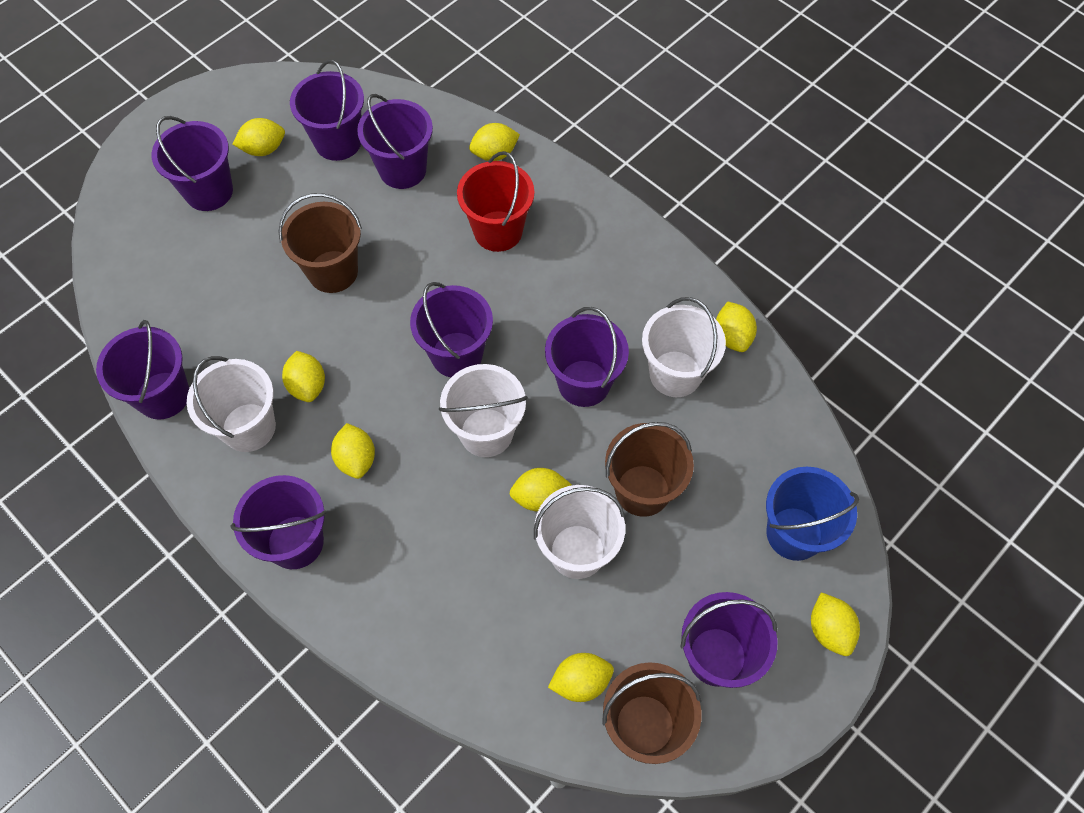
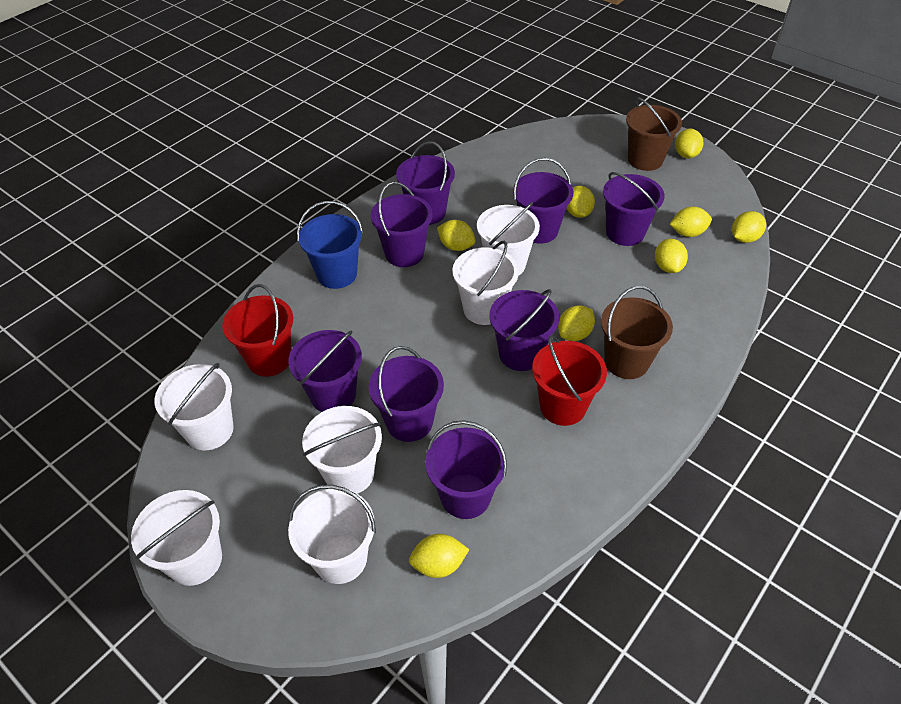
brown bucket: [279,193,362,293] [602,662,701,764] [605,422,694,517] = 3 -> [601,286,673,379] [626,97,682,171] = 2
red bucket: [457,151,534,252] = 1 -> [222,284,293,377] [532,335,607,426] = 2
white bucket: [187,356,276,452] [439,364,527,457] [534,485,625,579] [642,297,726,397] = 4 -> [131,490,222,586] [155,363,234,450] [288,485,376,584] [302,406,382,494] [452,241,519,325] [477,202,540,276] = 6

